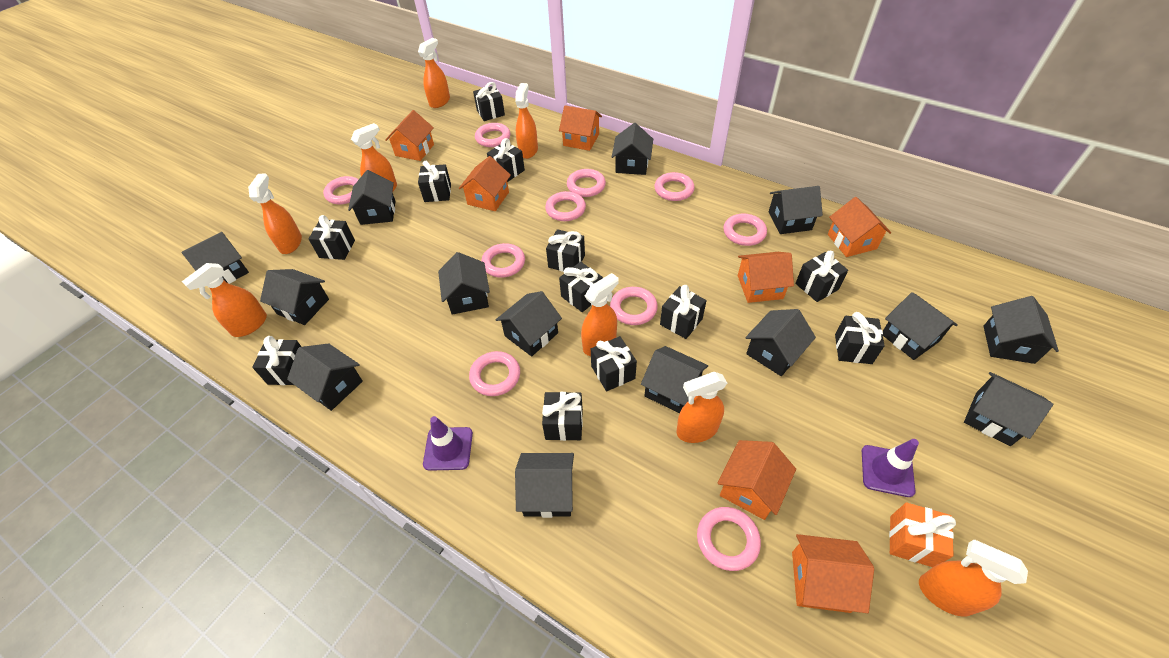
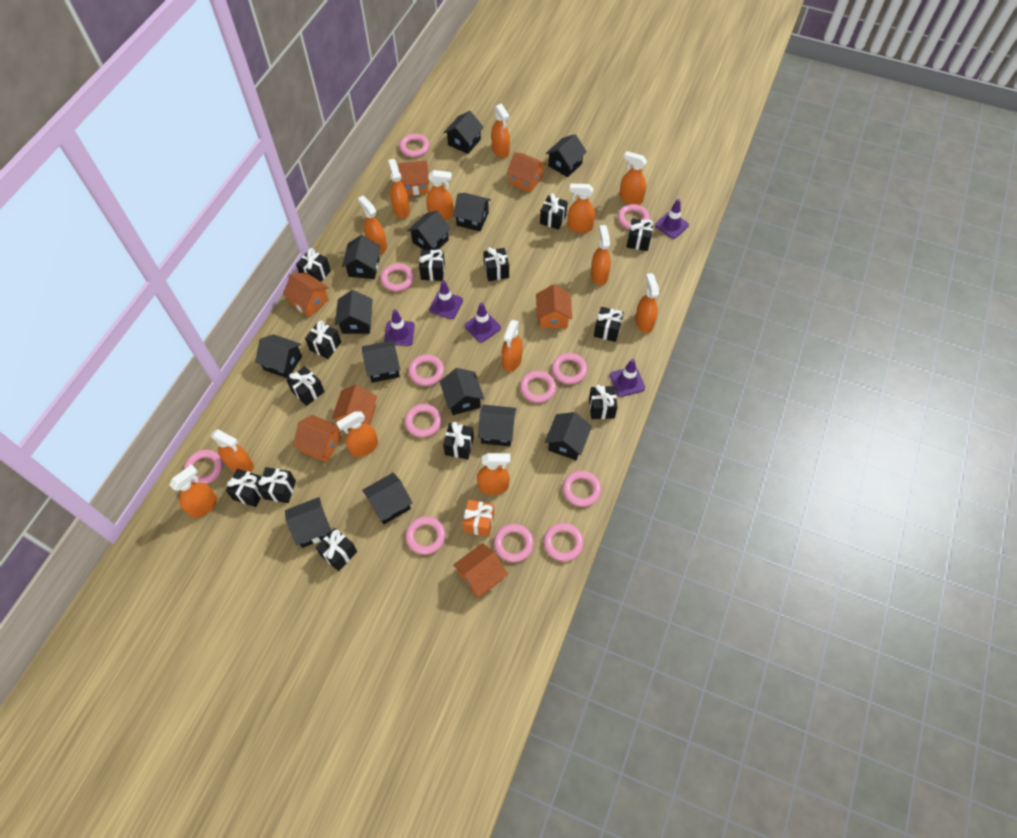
black gift: [252,336,301,385] [308,215,355,260] [418,161,451,202] [473,82,505,121] [487,138,525,182] [542,392,583,441] [546,229,585,272] [559,262,603,312] [591,336,637,391] [660,285,707,339] [795,251,848,302] [835,312,885,364] = 12 -> [226,469,262,507] [258,467,296,503] [286,366,325,406] [296,248,331,282] [305,321,341,359] [315,528,357,571] [419,249,445,281] [443,422,474,459] [483,247,509,281] [540,193,568,230] [589,384,617,419] [594,307,624,342] [626,218,654,251] = 13
black house: [181,232,249,284] [260,269,329,325] [287,343,363,411] [348,170,395,225] [438,252,490,315] [496,291,562,356] [515,453,574,518] [612,123,653,175] [641,346,708,414] [745,309,816,376] [769,186,823,234] [883,292,958,360] [964,372,1053,446] [983,296,1059,364] = 14 -> [255,334,302,379] [285,497,331,548] [335,290,373,334] [342,235,381,279] [362,340,400,383] [362,473,412,524] [407,211,451,250] [440,368,484,415] [444,111,484,154] [453,193,491,231] [478,405,516,446] [545,412,592,460] [546,134,587,177] = 13
orange spray bottle: [182,263,267,337] [248,173,302,254] [351,123,397,191] [418,38,450,108] [515,83,538,159] [581,273,619,356] [676,372,727,443] [919,540,1028,617] = 8 -> [170,465,217,518] [211,429,254,473] [336,411,378,457] [358,196,387,253] [388,159,410,218] [426,170,454,220] [477,453,510,495] [491,104,510,158] [502,320,523,372] [567,184,595,233] [591,225,611,285] [619,151,647,205] [635,273,659,333] = 13
pink ring: [323,176,359,204] [469,351,520,396] [475,123,510,147] [481,243,525,278] [545,191,586,221] [567,169,606,197] [610,287,658,325] [655,172,694,201] [697,507,761,571] [724,214,767,246] = 10 -> [184,450,223,484] [380,263,414,292] [399,134,430,158] [405,404,442,438] [405,516,446,555] [408,354,444,386] [494,524,534,562] [520,371,556,403] [544,523,584,561] [552,353,587,384] [563,470,601,507] [618,204,650,229] = 12
purple traffic cone: [423,416,473,471] [862,439,919,497] = 2 -> [384,309,415,346] [429,280,463,319] [465,303,501,342] [610,359,645,397] [655,199,689,239] = 5

